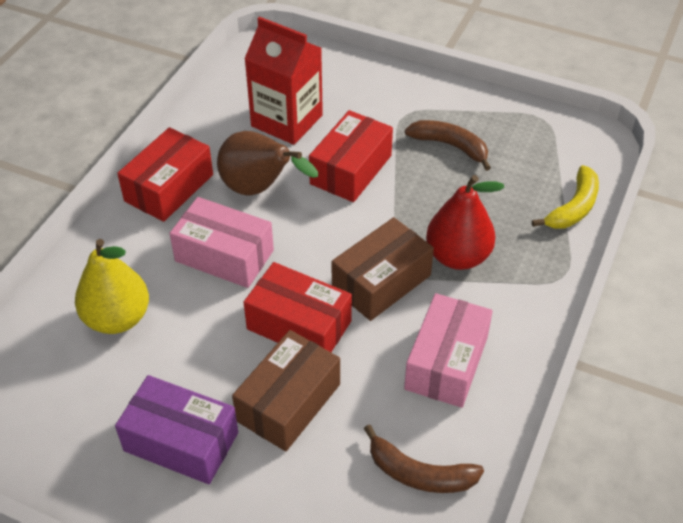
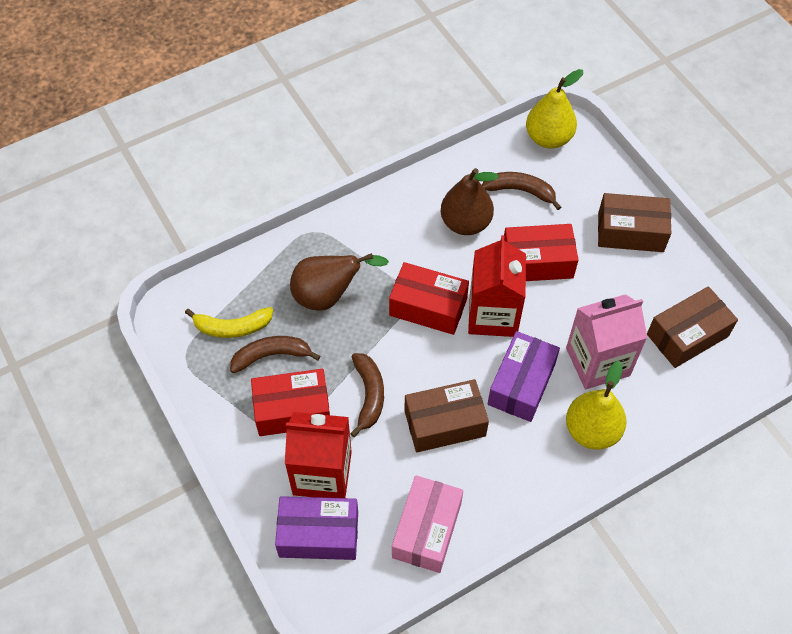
brown banana: [364,424,484,493] [405,120,491,171] = 2 -> [230,336,320,373] [350,353,384,437] [482,172,561,210] = 3
brown box: [232,330,340,451] [331,217,434,321] = 2 -> [405,379,489,452] [598,193,671,252] [647,286,738,368] = 3
brown pear: [217,131,318,195] = 1 -> [290,253,389,311] [441,168,498,235] = 2
pink box: [169,197,274,288] [404,293,493,408] = 2 -> [392,475,463,573] = 1
pink carton: none = 0 -> [566,294,647,389] = 1
purple box: [115,375,238,484] = 1 -> [275,496,358,560] [488,331,560,422] = 2
red carton: [244,17,323,145] = 1 -> [285,412,352,498] [468,235,526,337] = 2
red pear: [426,175,505,270] = 1 -> none = 0
yellow pear: [75,239,149,334] = 1 -> [526,69,583,148] [566,361,627,450] = 2

